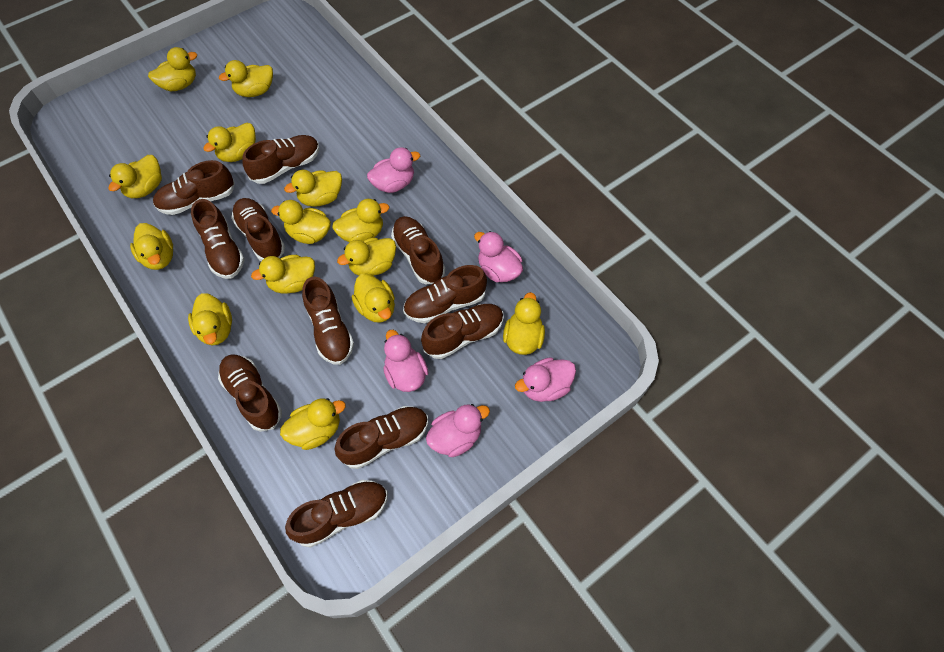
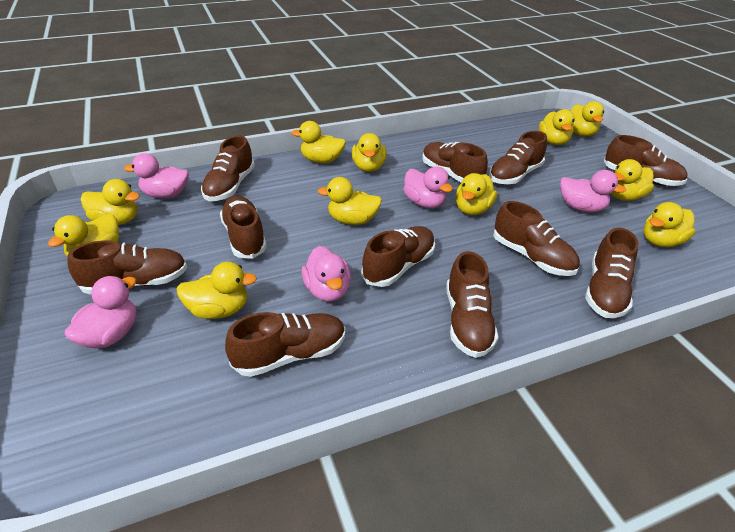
yellow duck: [108,155,162,198] [130,223,173,270] [148,47,197,91] [188,293,232,345] [203,123,256,162] [219,60,273,97] [251,255,315,294] [271,200,331,244] [280,398,346,450] [284,170,342,207] [332,199,389,242] [337,238,396,276] [352,273,395,323] [503,292,545,355] = 14 -> [48,214,119,257] [81,179,140,225] [177,262,257,319] [291,121,346,163] [318,177,382,225] [352,133,387,172] [456,173,497,215] [539,109,575,145] [571,101,604,136] [611,159,654,201] [643,202,696,247] = 11

